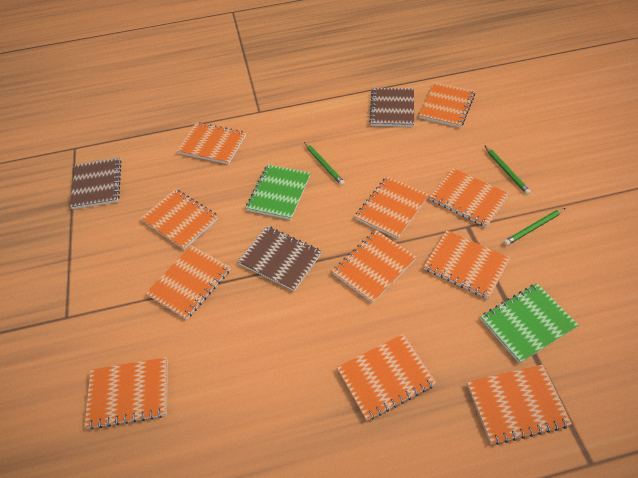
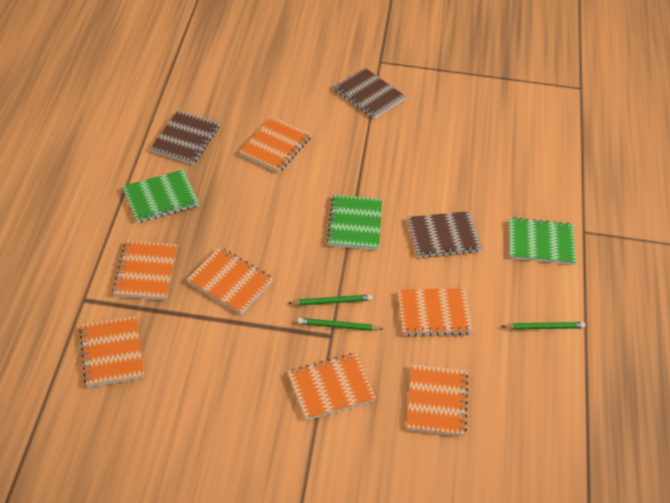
green notebook: [246,165,310,220] [481,283,579,364] = 2 -> [122,170,199,223] [327,195,382,250] [509,217,576,265] = 3
orange notebook: [84,357,168,430] [140,189,218,250] [146,245,231,320] [177,122,246,164] [332,230,417,303] [337,334,436,421] [355,176,429,239] [419,82,475,128] [424,230,511,299] [429,168,510,227] [467,365,572,445] = 11 -> [79,316,144,387] [112,240,178,300] [187,247,273,315] [239,116,311,173] [287,353,376,421] [398,288,473,336] [407,364,468,437] = 7

